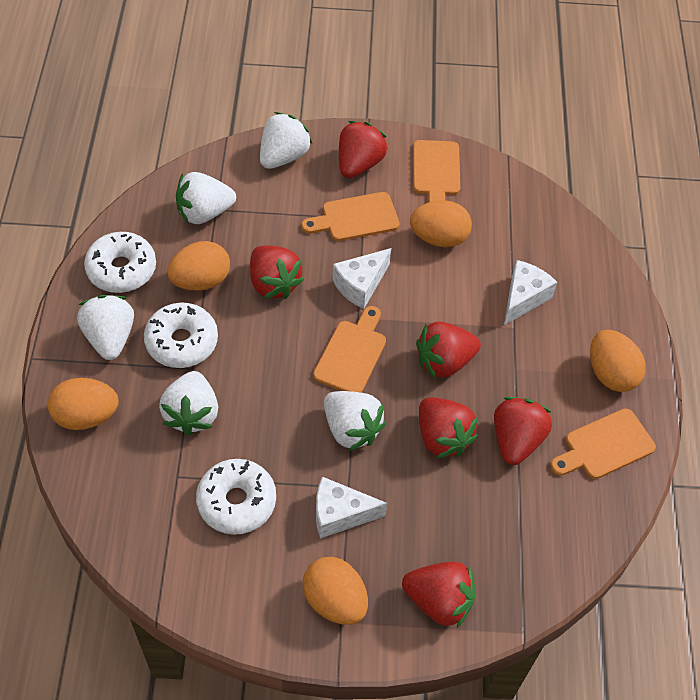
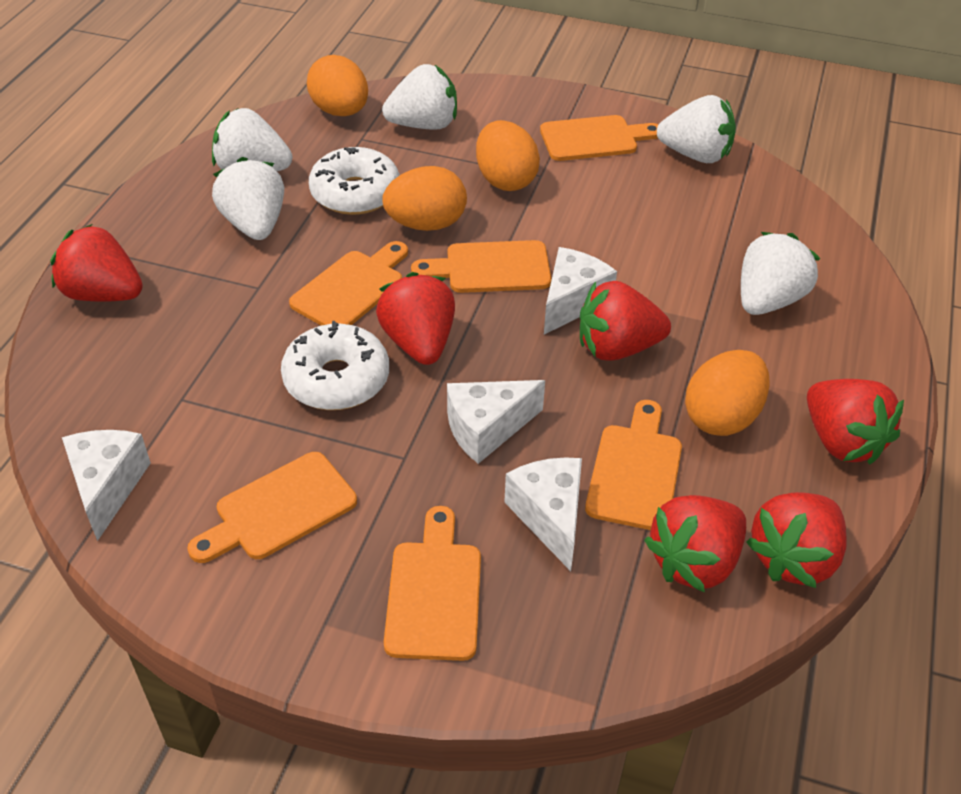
orange cutting board: [301,192,399,241] [313,306,386,393] [413,140,460,202] [550,408,656,479] = 4 -> [187,452,357,563] [289,241,408,326] [384,506,481,661] [411,240,551,293] [540,115,658,161] [585,400,682,530] = 6
orange egg: [48,378,119,430] [167,241,230,291] [302,557,368,625] [410,200,472,247] [590,330,646,392] = 5 -> [307,55,368,116] [382,166,467,231] [476,120,540,191] [685,350,770,436] = 4
white cheese: [316,477,387,539] [333,248,391,309] [504,260,557,325] = 3 -> [62,430,151,541] [447,380,545,464] [504,457,582,571] [544,247,617,334] = 4
white donut: [84,232,156,293] [144,303,218,368] [196,459,276,535] = 3 -> [281,321,389,410] [309,147,400,215] = 2

